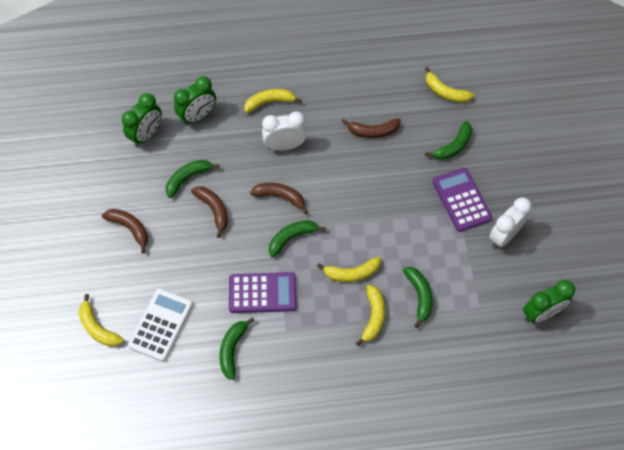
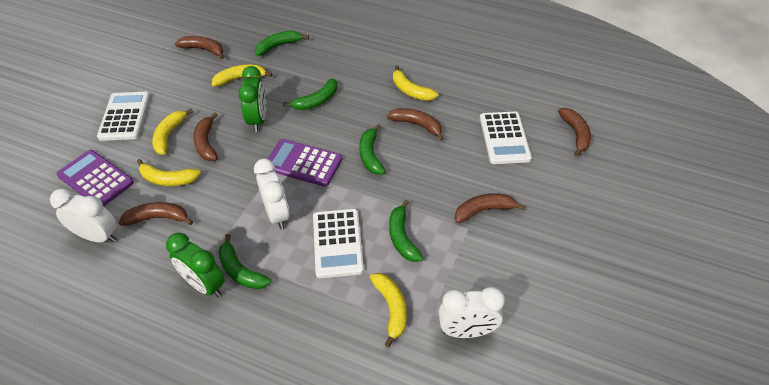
brown banana: [102,209,148,253] [191,186,228,238] [250,183,308,214] [341,118,401,138] = 4 -> [119,202,193,226] [175,36,224,59] [193,113,218,161] [387,108,444,141] [455,193,525,223] [558,108,591,157] = 6
green clock: [122,93,162,147] [174,76,216,125] [523,280,575,323] = 3 -> [166,233,225,297] [238,66,266,132] = 2
white calculator: [128,288,193,362] = 1 -> [97,92,150,141] [313,209,364,278] [480,112,532,164] = 3
white clock: [262,112,307,151] [489,197,532,248] = 2 -> [50,189,117,242] [254,159,290,229] [438,287,505,338] = 3

